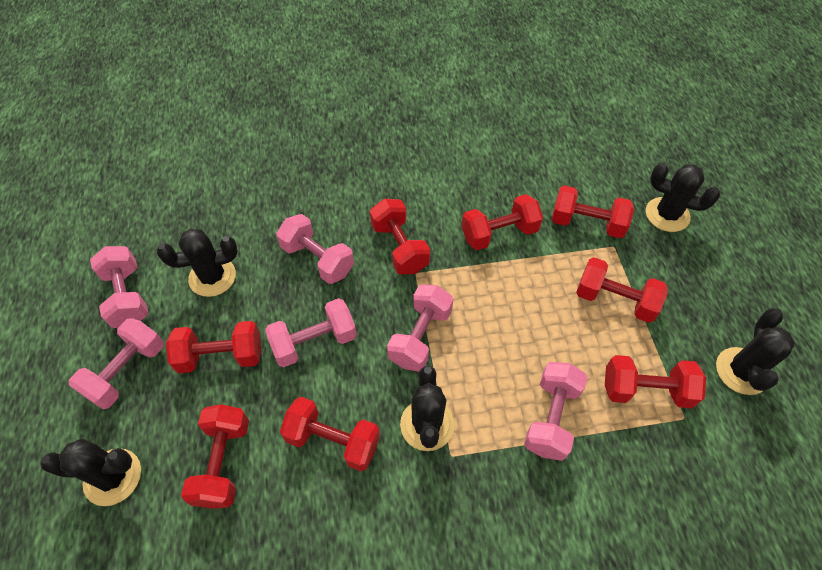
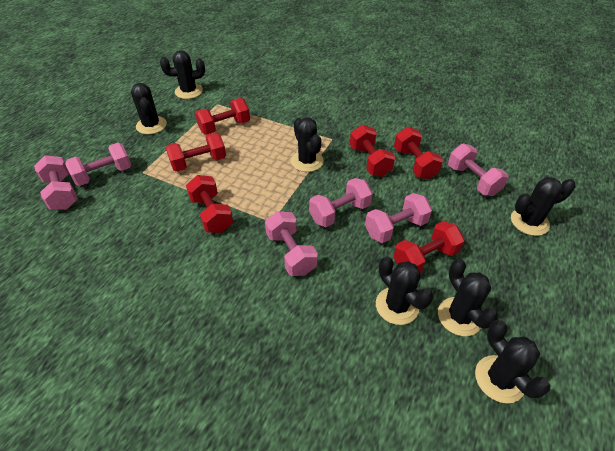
black cactus: [40,439,141,506] [157,229,238,297] [400,366,454,451] [646,163,720,232] [716,308,795,395] = 5 -> [131,83,167,134] [160,50,205,99] [291,118,324,172] [376,256,433,325] [438,259,498,336] [475,320,550,403] [511,177,575,236] = 7
red dumbbell: [166,321,261,373] [181,404,249,509] [280,397,380,471] [370,199,430,275] [462,194,543,250] [552,185,634,238] [576,257,667,323] [605,355,706,408] = 8 -> [166,133,226,172] [186,175,233,233] [195,98,250,134] [350,125,395,177] [393,221,464,273] [394,127,443,179] = 6

